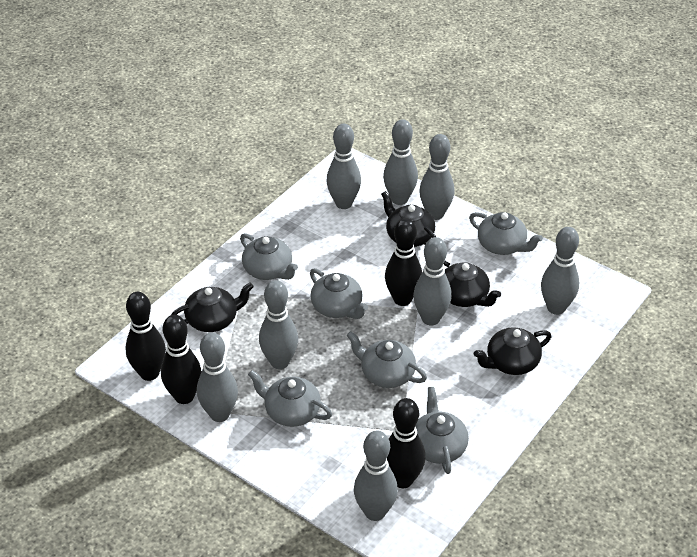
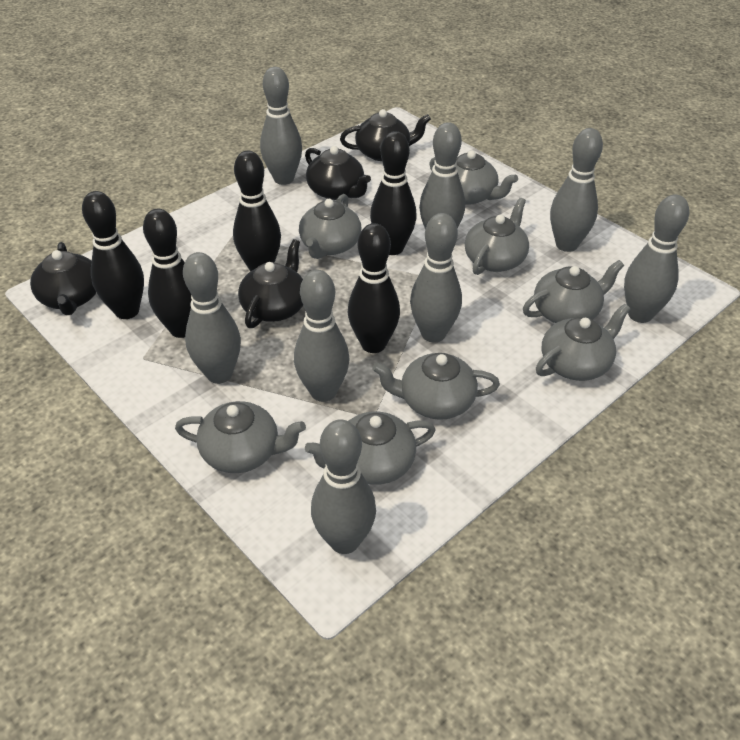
black bowling pin: [125,292,166,381] [161,315,202,404] [385,218,422,306] [387,398,425,488] = 4 -> [82,191,144,319] [143,209,192,338] [233,151,281,272] [348,223,400,353] [370,131,417,255] = 5
grey teapot: [240,233,298,280] [248,370,332,427] [310,268,368,319] [346,331,427,388] [416,387,469,474] [469,212,543,255] = 6 -> [175,401,306,473] [299,194,361,259] [305,412,436,485] [372,353,500,420] [429,150,518,205] [465,198,529,275] [523,260,624,323] [536,304,631,381] = 8

